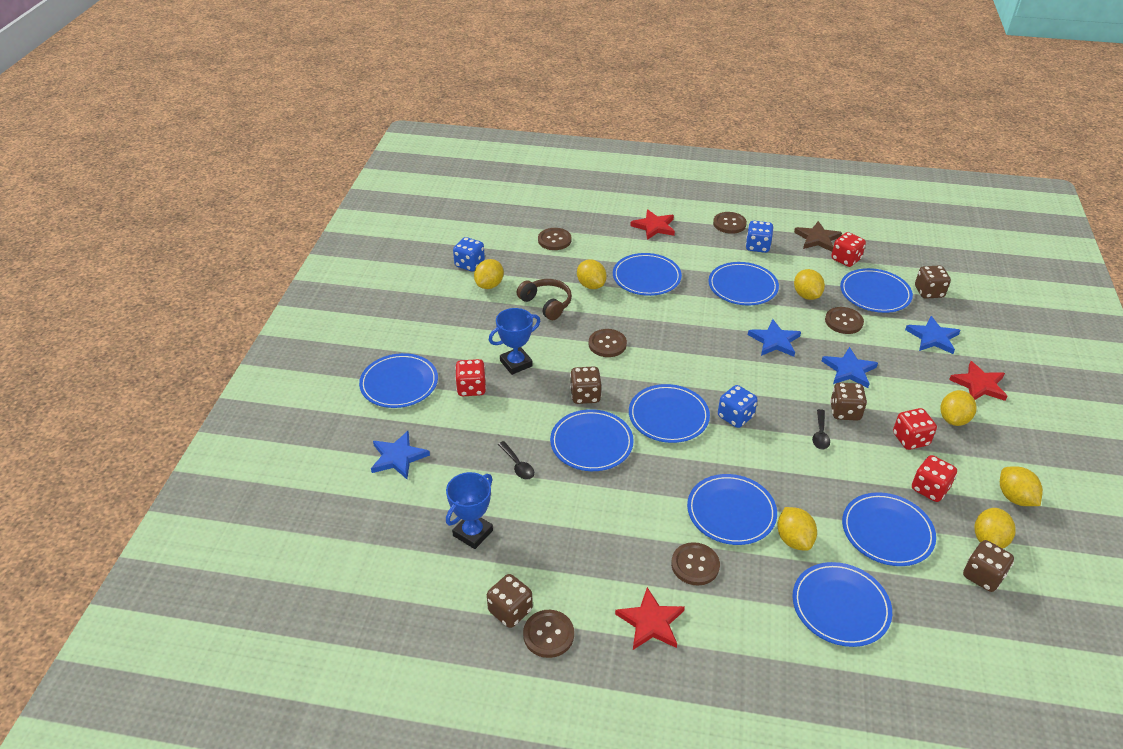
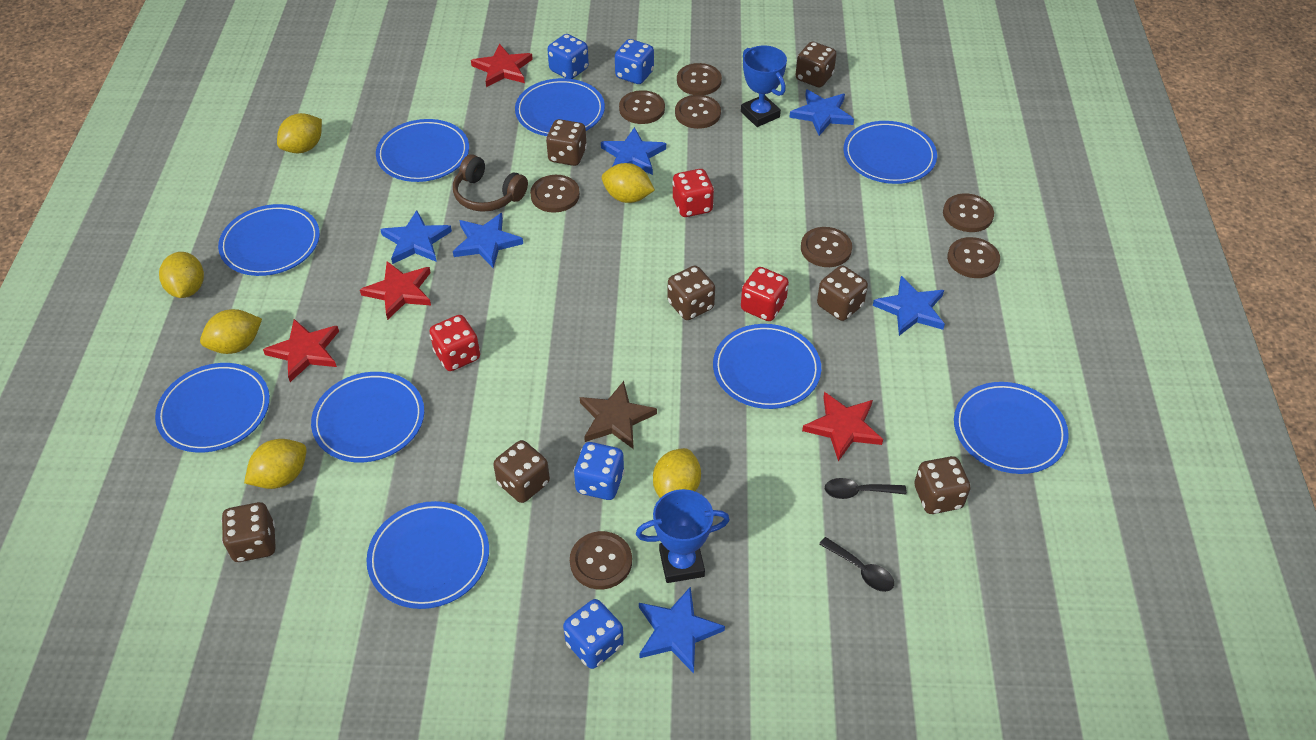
blue dice: [453,237,485,271] [718,385,758,428] [746,221,774,253] = 3 -> [547,34,589,79] [563,599,624,669] [574,442,625,500] [615,39,654,84] = 4
blue star: [371,431,430,479] [748,319,801,357] [822,347,878,388] [905,316,960,354] = 4 -> [380,210,452,264] [453,213,523,268] [601,127,666,175] [639,586,725,673] [789,89,854,136] [873,276,945,336] = 6
brown button: [523,610,574,658] [538,228,572,250] [589,329,627,357] [671,542,720,586] [713,212,747,234] [825,307,864,334] = 6 -> [530,175,580,213] [570,531,632,589] [619,90,665,124] [675,95,721,129] [677,63,722,95] [801,227,852,267] [943,193,994,232] [947,237,1000,278] = 8
brown dice: [487,574,533,628] [570,366,601,404] [830,382,867,421] [915,265,951,299] [963,540,1014,592] = 5 -> [221,502,276,562] [493,440,550,503] [546,119,587,166] [668,266,715,320] [796,42,837,87] [817,265,868,321] [914,456,970,514] = 7
red dice: [455,359,486,396] [831,232,866,267] [893,408,937,450] [912,455,957,502] = 4 -> [429,315,480,371] [672,169,714,217] [741,267,789,321] = 3
red star: [615,587,685,650] [630,209,675,240] [949,361,1008,401] = 3 -> [263,319,339,382] [360,261,431,320] [471,44,533,87] [802,392,883,461] = 4
yellow lemon: [474,259,504,289] [577,259,607,289] [777,507,817,551] [794,269,825,300] [941,390,976,426] [975,508,1016,549] [1000,466,1043,506] = 7 -> [159,252,204,298] [200,309,262,354] [244,439,307,489] [277,113,322,153] [602,163,655,203] [653,448,701,498] = 6

